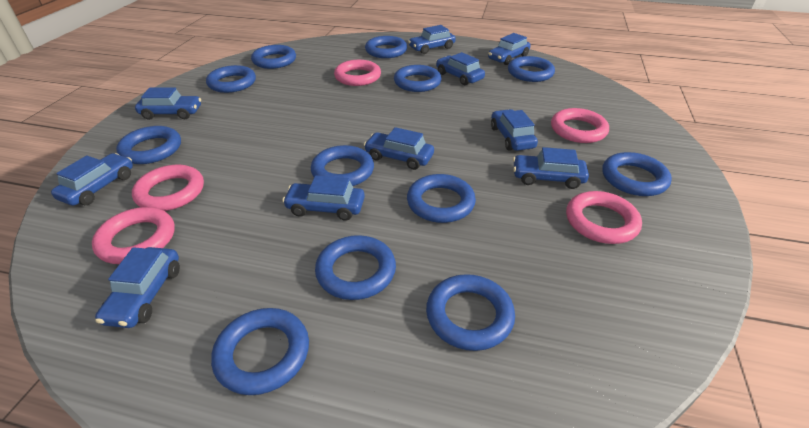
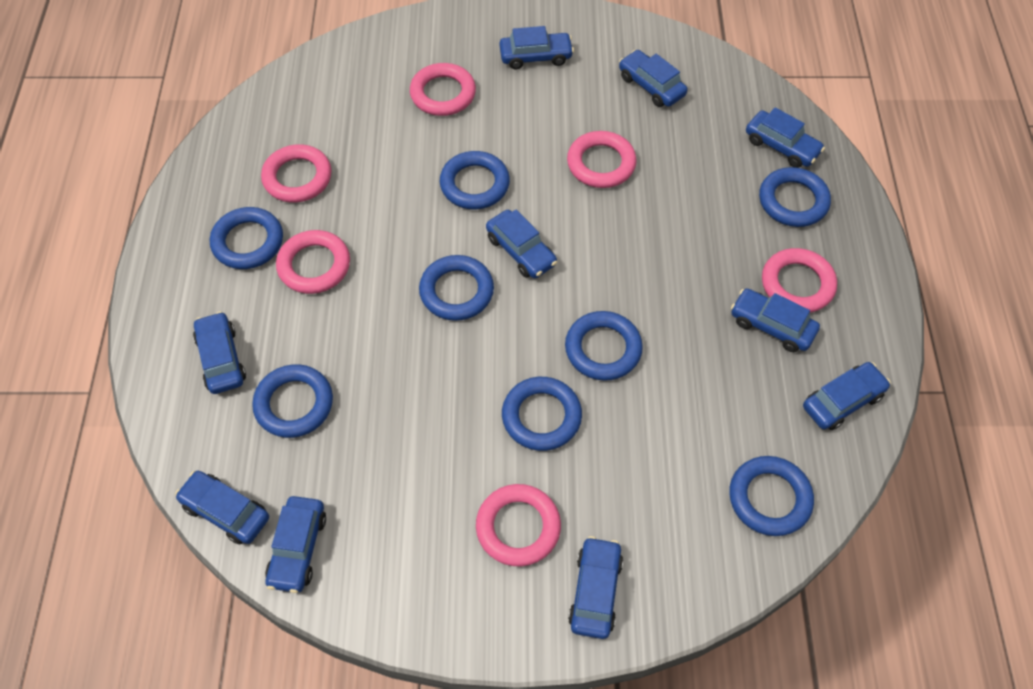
blue ring: [116,126,181,164] [206,65,256,93] [211,308,309,395] [251,45,296,69] [311,145,374,186] [315,235,396,300] [365,36,407,58] [394,65,442,92] [407,174,476,223] [426,274,515,351] [508,56,555,82] [602,152,672,196] = 12 -> [210,207,283,269] [252,364,333,438] [419,255,494,321] [440,151,510,209] [502,377,582,451] [565,311,643,381] [729,456,814,536] [759,167,831,227] = 8
pink ring: [92,207,175,264] [132,165,204,211] [334,60,381,86] [551,108,609,143] [566,191,642,244] = 5 -> [261,144,332,203] [276,230,350,294] [410,63,476,116] [476,484,561,566] [567,131,637,188] [762,248,837,313] = 6

